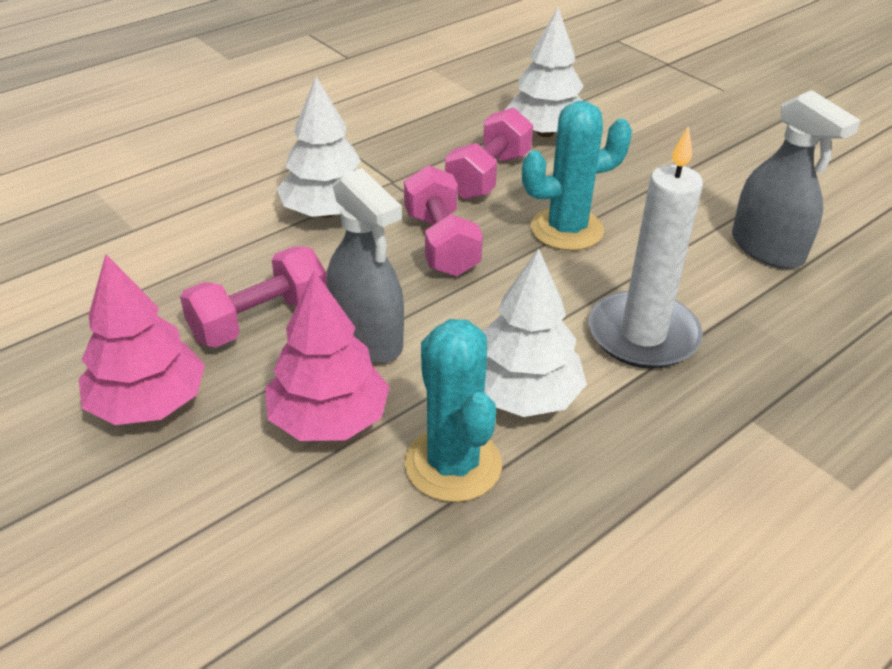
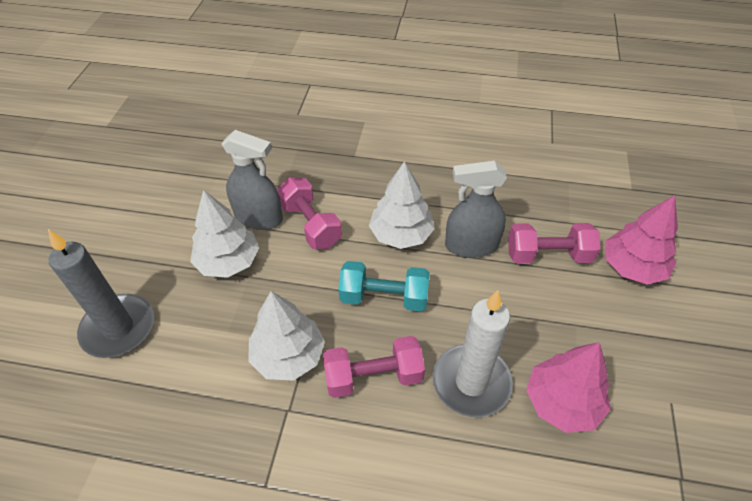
grey candle: none = 0 -> [48,229,154,358] = 1
turquoise cactus: [404,319,502,502] [522,101,632,251] = 2 -> none = 0
turquoise dumbbell: none = 0 -> [338,261,430,312] = 1

